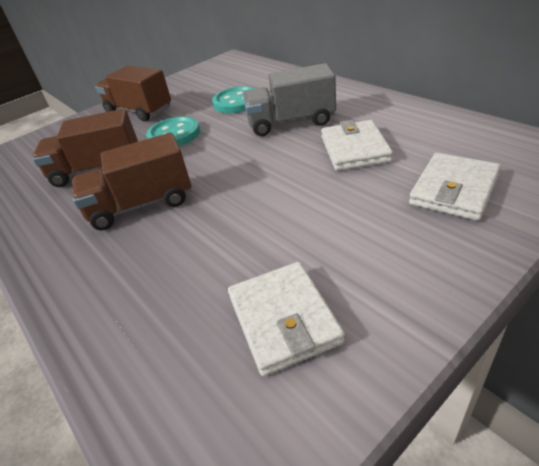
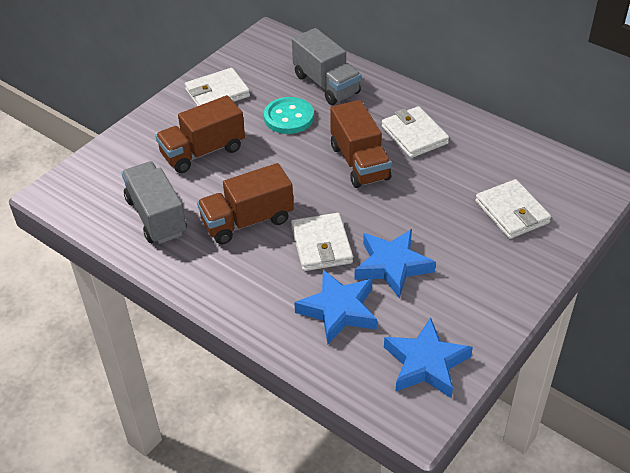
blue star: none = 0 -> [294,270,377,345] [355,229,436,299] [384,317,473,398] = 3
grey truck: [243,63,336,136] = 1 -> [122,161,187,244] [292,28,361,105] = 2
turquoise button: [146,116,200,146] [212,86,256,113] = 2 -> [264,97,314,134] = 1
white wallet: [228,262,345,376] [321,120,393,171] [409,153,501,221] = 3 -> [185,68,250,106] [291,213,353,271] [382,106,449,158] [475,179,551,239] = 4

